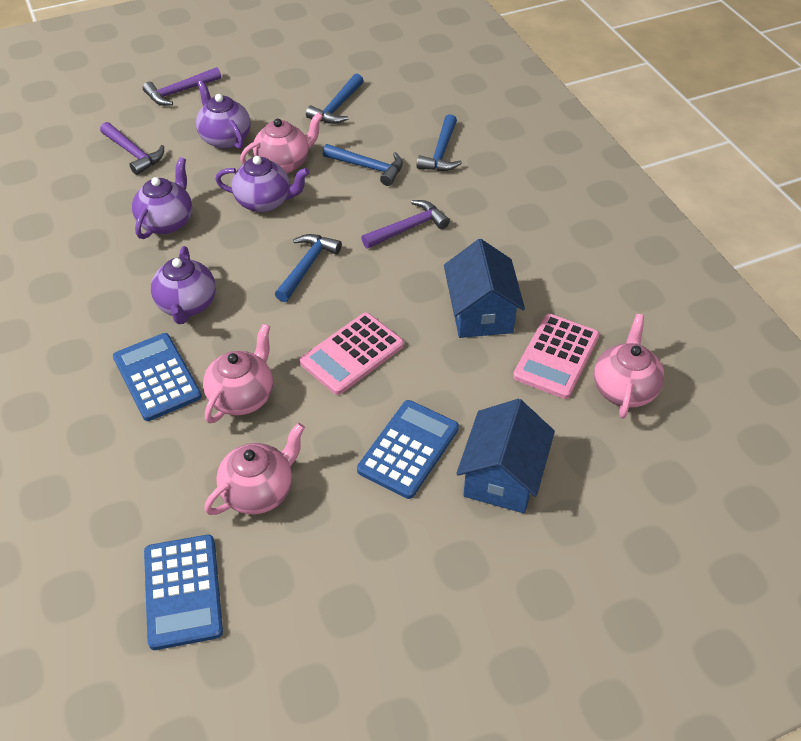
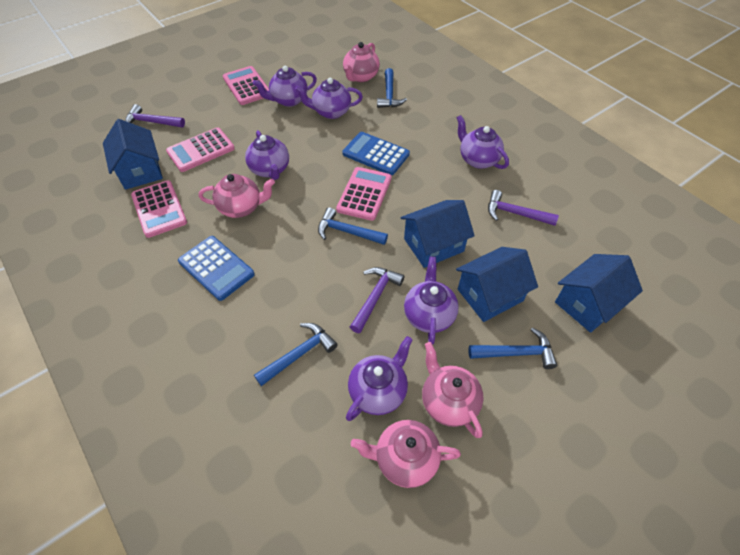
blue calculator: [113,333,202,421] [144,535,223,650] [357,400,459,499] = 3 -> [178,236,255,301] [342,132,410,175] = 2
blue house: [444,239,525,338] [456,399,555,513] = 2 -> [103,119,163,190] [401,200,475,268] [456,247,538,322] [555,254,643,333] = 4
pink calculator: [300,313,404,395] [513,314,600,399] = 2 -> [131,180,187,238] [166,127,235,172] [223,66,269,105] [336,167,392,221] = 4
purple teapot: [132,157,192,239] [151,246,216,324] [196,80,251,149] [215,156,310,212] = 4 -> [245,130,289,180] [253,66,317,107] [295,78,363,119] [346,336,413,421] [404,256,459,345] [457,115,509,169] = 6

